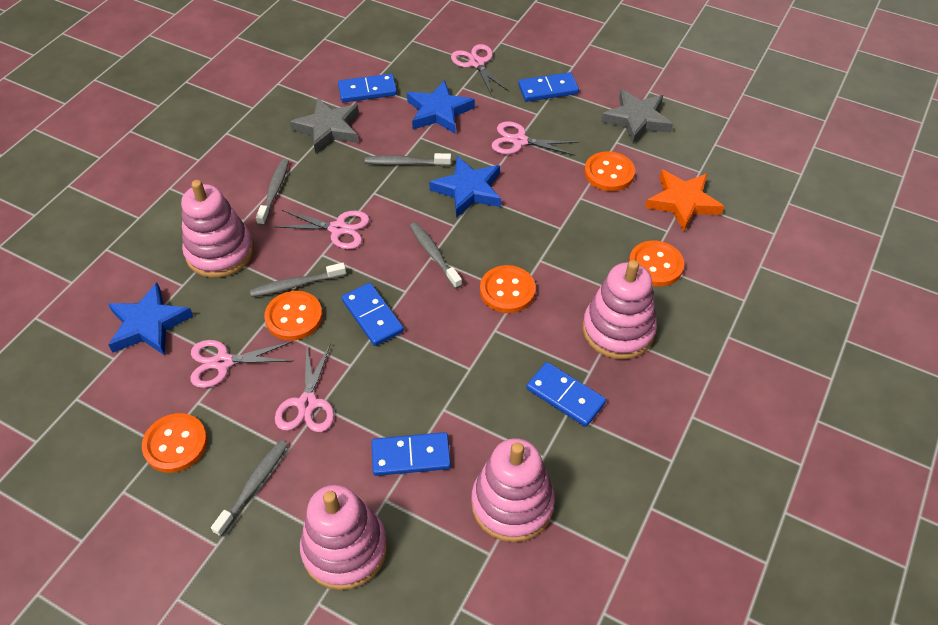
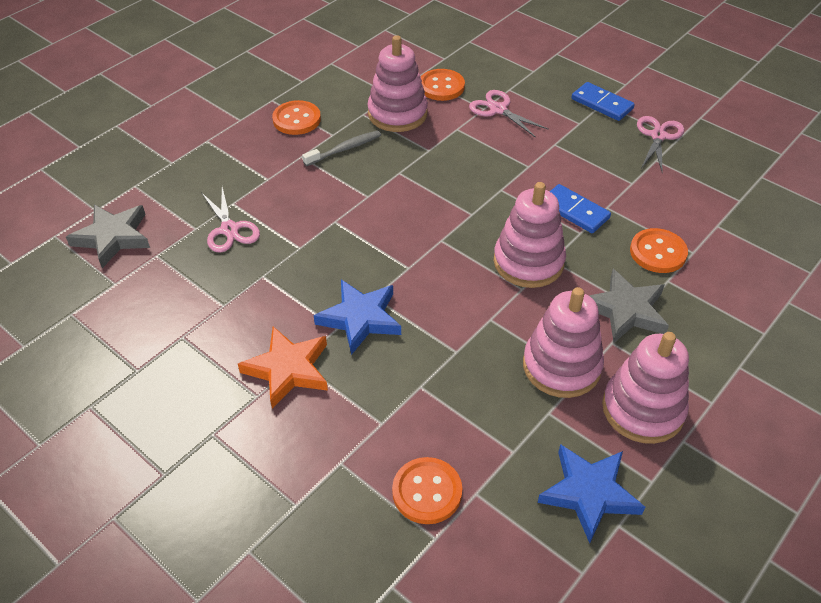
blue domino: [338,74,397,102] [342,283,404,346] [372,432,451,476] [518,72,579,102] [526,362,606,427] = 5 -> [550,184,611,233] [571,82,635,121] = 2
blue star: [108,283,193,356] [407,80,475,133] [429,156,501,218] = 3 -> [314,280,401,355] [538,444,645,543] = 2
grey toothbrush: [211,440,288,537] [250,263,346,297] [256,159,289,226] [365,153,451,166] [410,222,462,289] = 5 -> [302,130,381,166] = 1
orange button: [142,413,208,473] [264,291,323,341] [480,265,536,313] [584,151,635,191] [629,241,684,287] = 5 -> [272,100,321,135] [392,457,462,524] [421,69,465,101] [630,228,688,273] = 4
pink scissors: [191,340,293,388] [275,343,334,432] [276,210,370,249] [451,44,509,96] [492,121,578,155] = 5 -> [201,187,260,252] [469,90,549,138] [637,116,684,174] = 3

